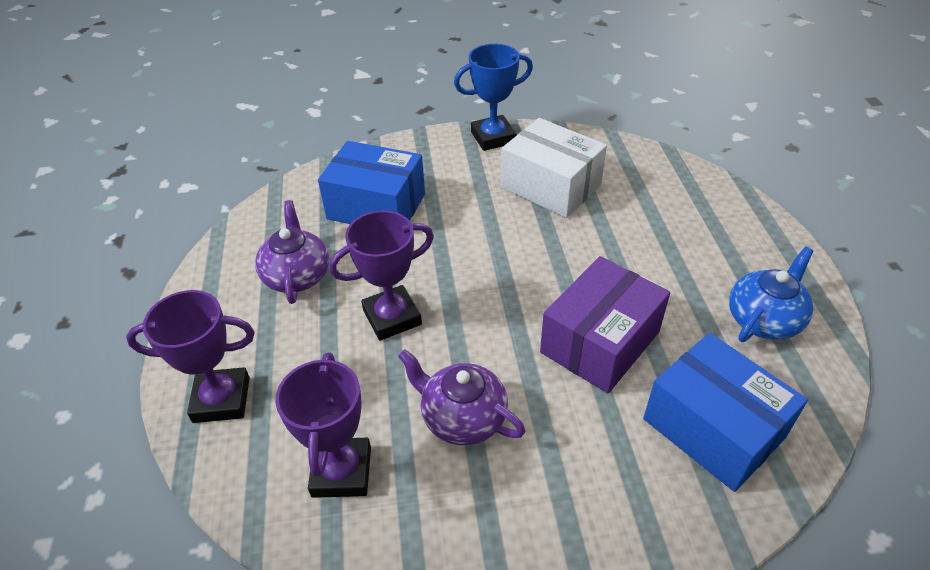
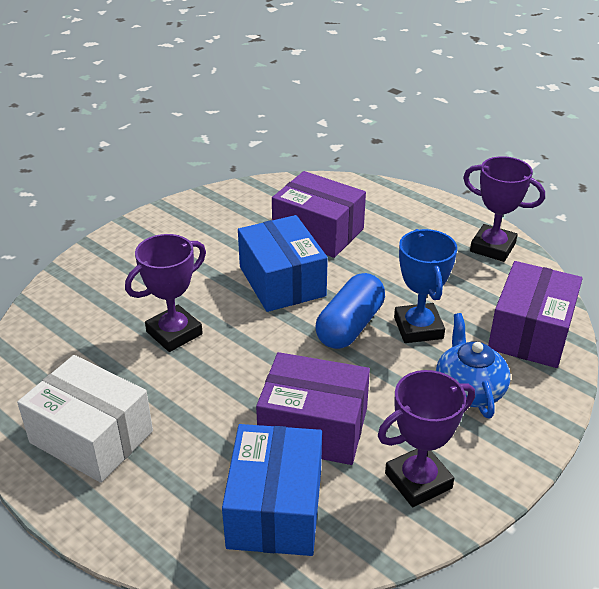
blue capsule: none = 0 -> [315,273,385,349] = 1
purple box: [540,256,670,393] = 1 -> [256,352,370,465] [272,171,366,258] [488,261,583,368] = 3
purple teapot: [255,200,329,304] [398,349,526,445] = 2 -> none = 0

